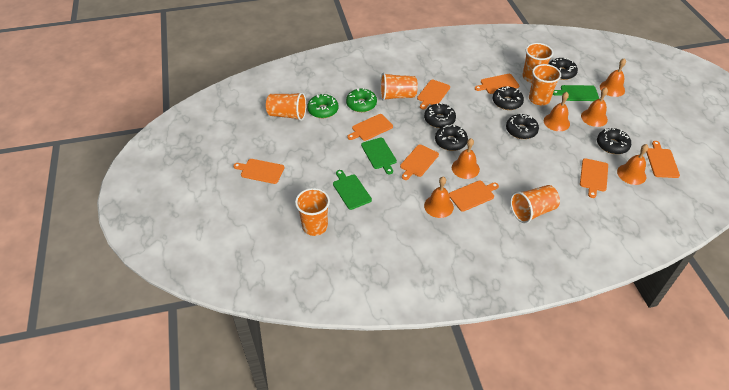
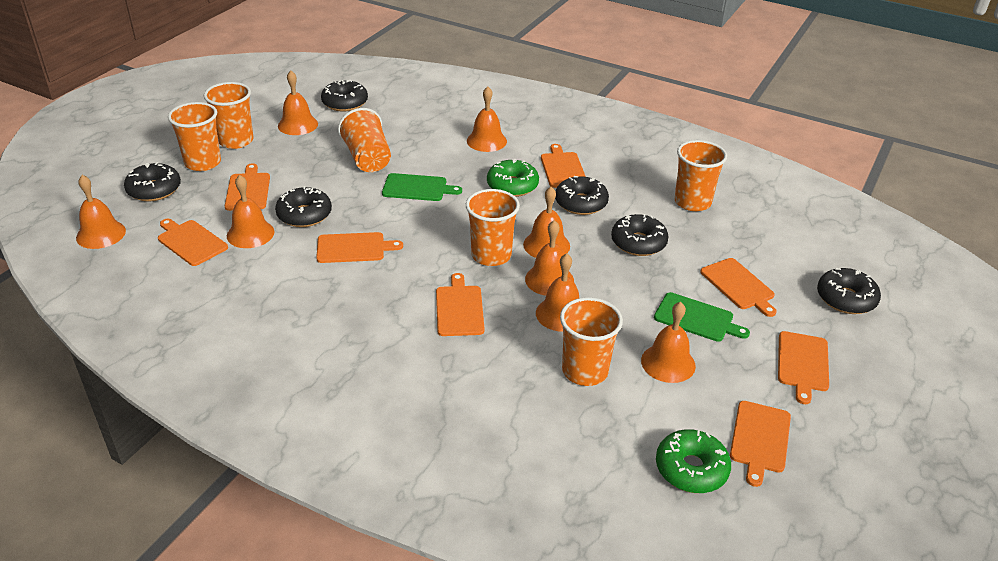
green cutting board: [333,170,372,210] [361,138,397,174] [553,85,599,101] = 3 -> [382,173,462,201] [654,292,750,342] = 2
orange bell: [424,177,454,218] [452,138,480,179] [544,92,570,131] [581,88,608,127] [600,58,626,97] [617,144,649,185] = 6 -> [76,175,126,249] [227,175,274,248] [278,71,318,135] [467,86,507,152] [523,187,570,258] [525,220,574,296] [536,253,579,332] [641,302,696,383] = 8

